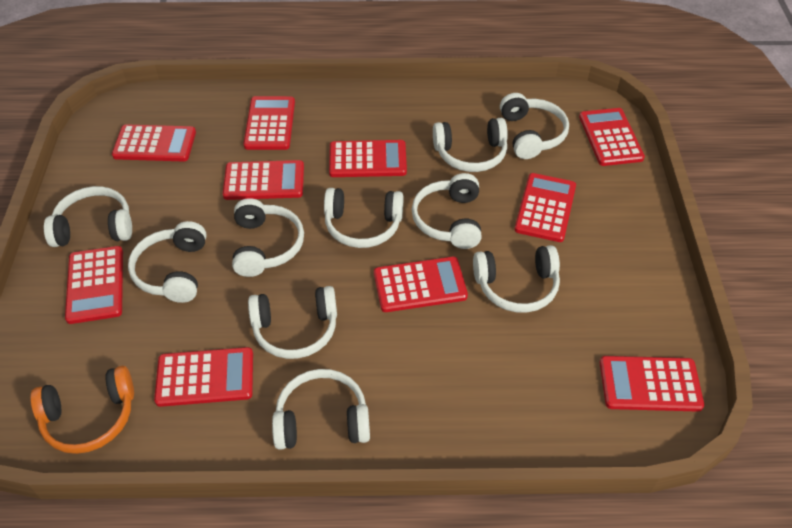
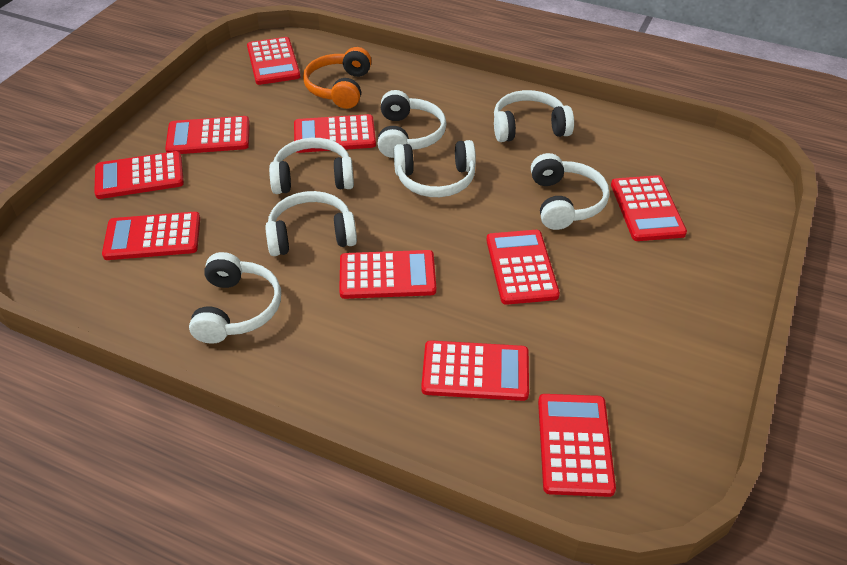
white headphones: [44,186,132,247] [128,221,206,303] [232,198,304,277] [248,286,337,359] [272,369,370,450] [324,188,403,248] [412,173,482,249] [433,118,508,172] [473,245,560,313] [500,93,569,159] = 10 -> [189,252,281,344] [265,191,357,256] [269,138,354,194] [377,90,447,158] [394,140,476,197] [494,90,574,142] [531,153,609,230] = 7

